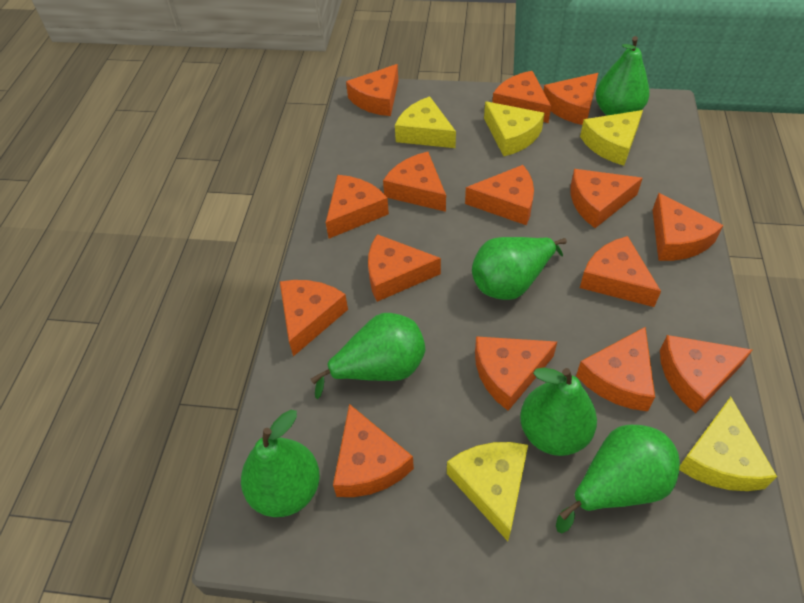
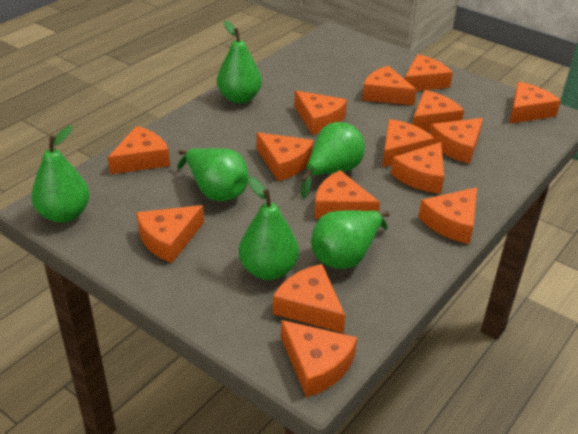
yellow cheese: [395,96,456,148] [447,442,528,541] [484,101,545,156] [580,110,643,166] [679,397,777,491] = 5 -> none = 0

